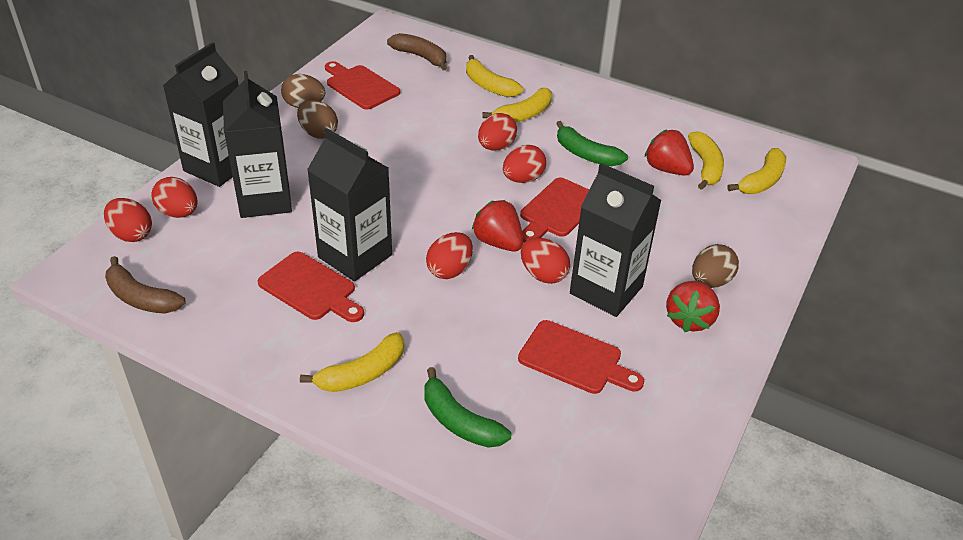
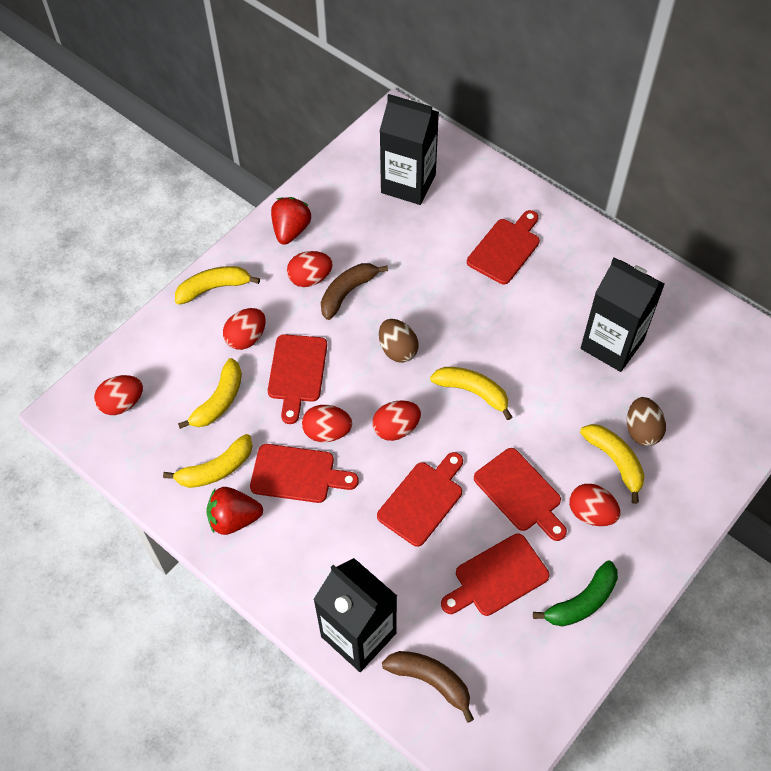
black carton: [163,42,239,187] [223,71,292,218] [307,128,392,281] [570,163,662,317] = 4 -> [313,558,397,672] [380,94,439,205] [581,257,665,372] = 3
brown egg: [281,74,325,108] [297,100,338,139] [692,244,739,288] = 3 -> [379,319,419,363] [627,397,666,446] = 2
green banana: [425,367,511,448] [556,121,628,166] = 2 -> [533,560,618,627] = 1
red cutting board: [258,252,364,322] [325,61,400,109] [518,320,644,394] [520,178,589,242] = 4 -> [250,444,359,503] [268,334,327,424] [377,452,463,547] [441,533,550,616] [467,210,540,284] [474,448,567,541] = 6
red strawberry: [472,200,523,252] [645,130,694,176] [666,281,720,332] = 3 -> [206,487,263,535] [271,197,311,245] = 2

